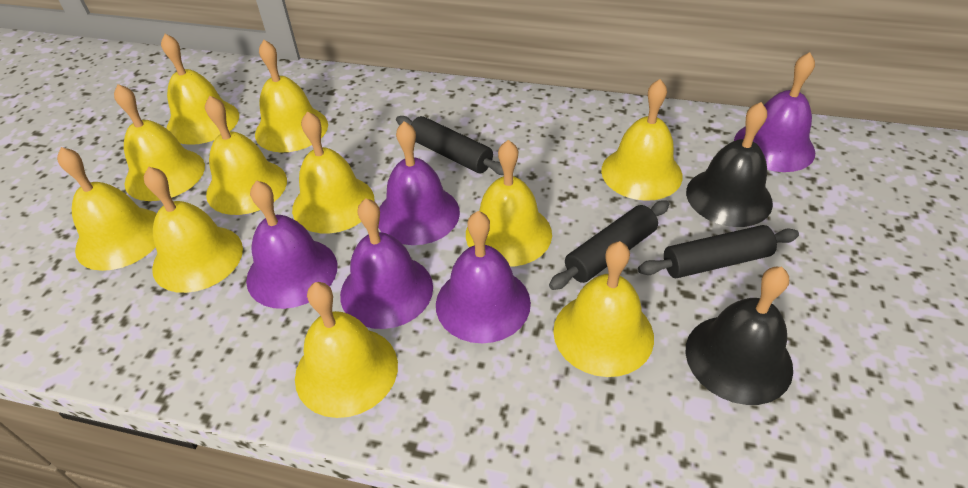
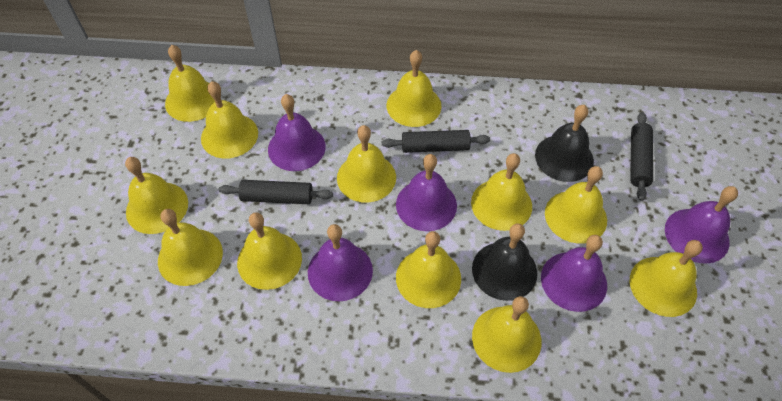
yellow bell: [57,147,157,271] [114,84,205,201] [144,167,243,293] [161,34,239,145] [205,96,287,215] [255,40,328,153] [292,111,375,233] [295,282,398,418] [466,140,552,267] [553,241,654,377] [601,79,683,201] = 11 -> [125,157,188,234] [158,209,223,286] [165,45,215,122] [201,81,258,159] [237,212,302,290] [337,125,396,203] [387,50,442,127] [396,231,461,308] [471,153,532,231] [472,296,542,373] [545,166,607,243] [630,240,703,317] = 12

